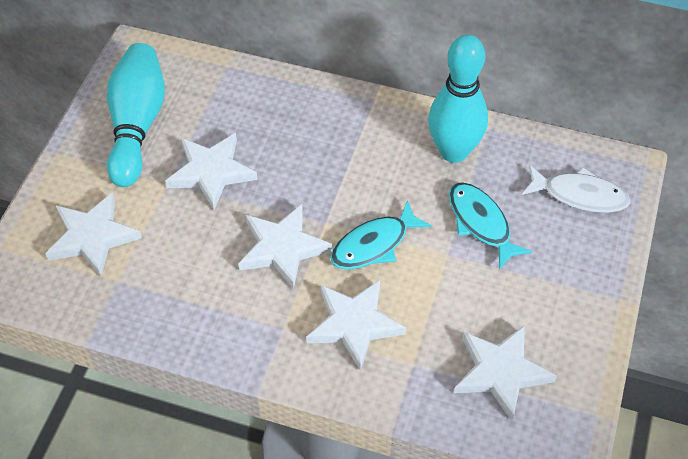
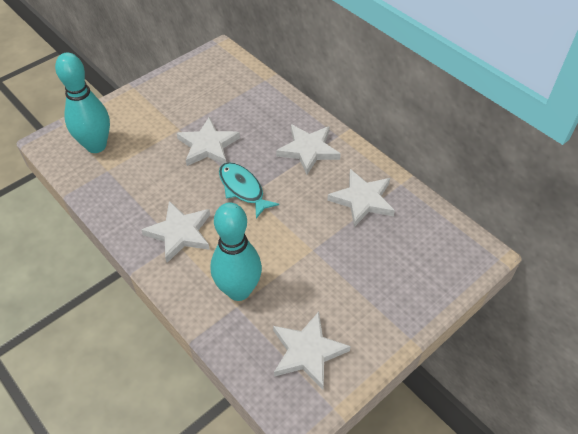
turquoise fish: [330,200,432,270] [449,182,532,270] = 2 -> [219,162,279,219] = 1
white fish: [522,165,631,213] = 1 -> none = 0

